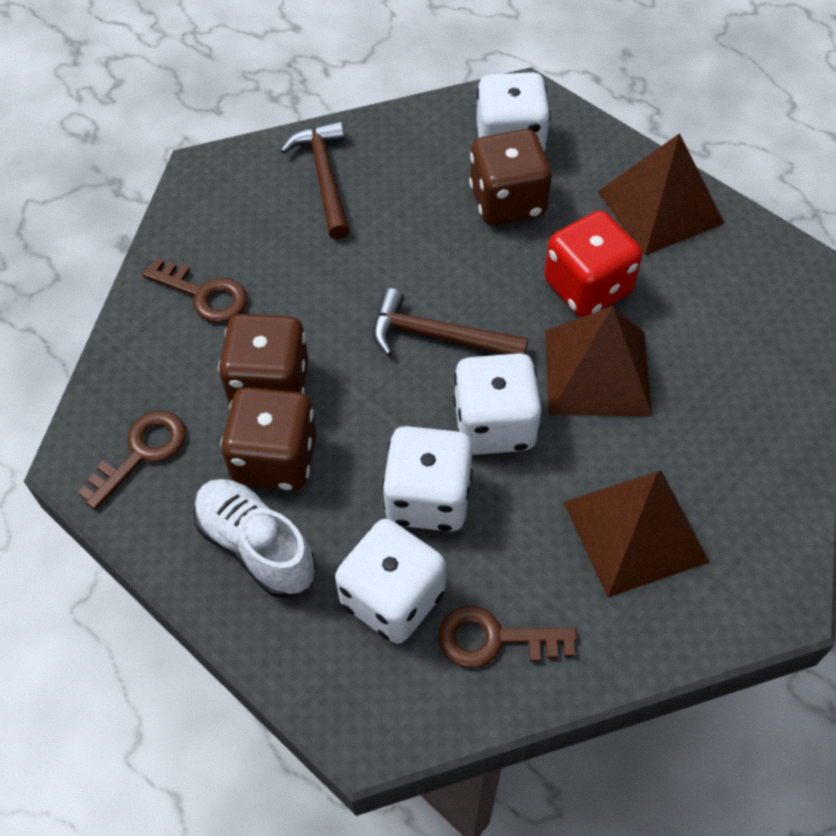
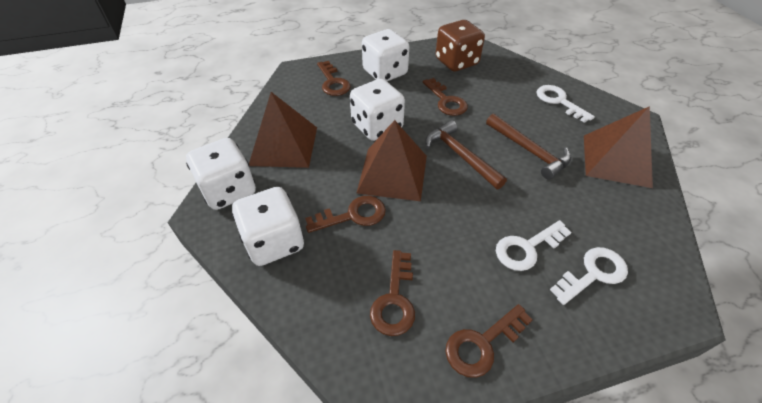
brown dice: [218,314,309,404] [220,387,316,491] [469,129,552,225] = 3 -> [436,20,485,71] = 1
brown key: [77,411,186,510] [142,258,247,323] [438,606,578,668] = 3 -> [305,196,386,233] [317,61,351,96] [370,250,415,336] [423,78,468,116] [445,304,533,378] = 5
red dice: [544,211,642,317] = 1 -> none = 0
white key: none = 0 -> [496,220,572,271] [537,85,595,123] [550,247,628,305] = 3
white shoe: [194,479,316,598] = 1 -> none = 0

